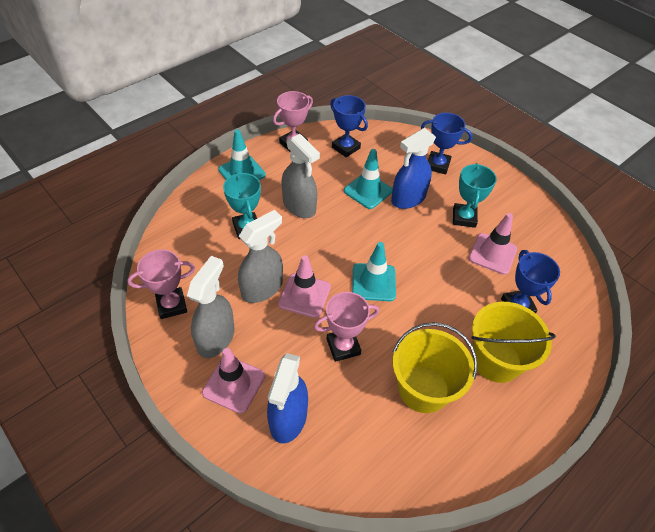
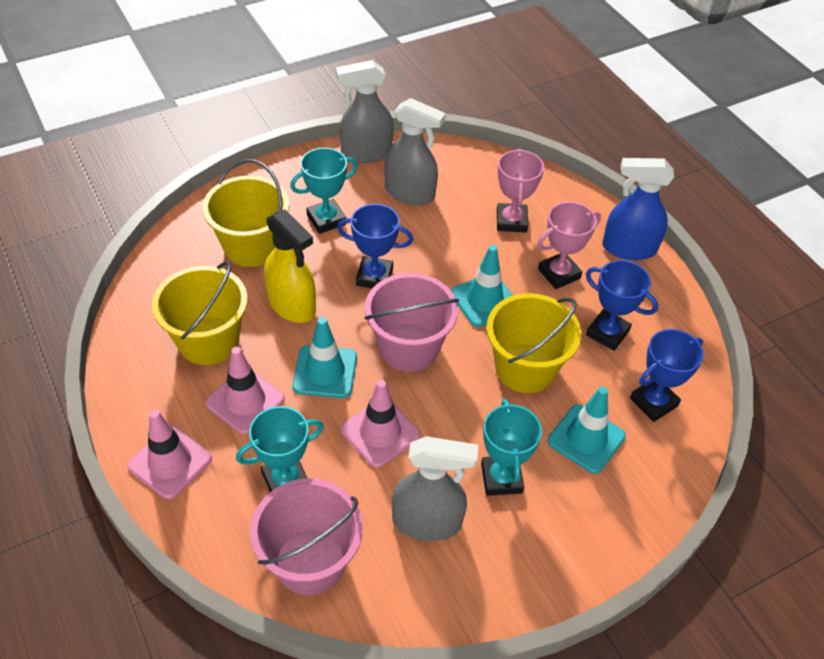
blue spray bottle: [267,353,308,444] [391,128,436,209] = 2 -> [602,158,674,260] = 1
pink bucket: none = 0 -> [250,478,363,595] [364,273,459,372] = 2
pink trophy: [127,249,195,319] [273,91,313,151] [314,292,379,362] = 3 -> [497,149,544,233] [537,202,601,289] = 2
turquoise trophy: [223,172,261,239] [453,163,497,228] = 2 -> [236,406,324,492] [290,148,358,234] [481,399,542,496] = 3
yellow bucket: [393,322,477,413] [472,302,556,383] = 2 -> [152,261,248,365] [202,159,289,267] [487,293,581,393] = 3
yellow spray bottle: none = 0 -> [264,209,316,323] = 1

